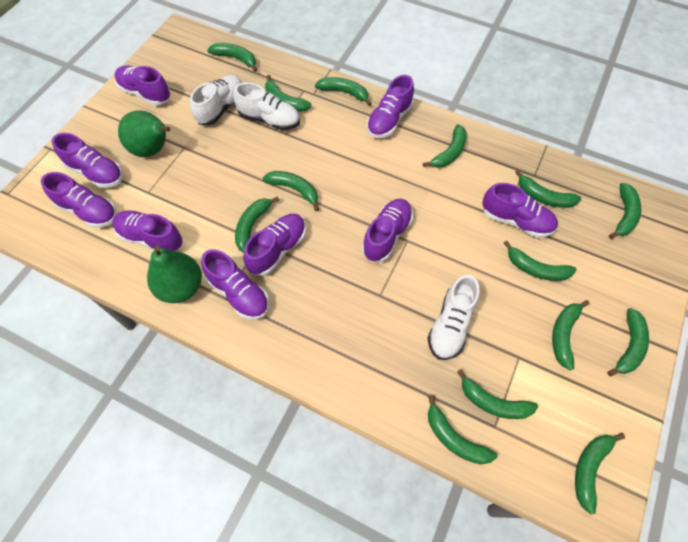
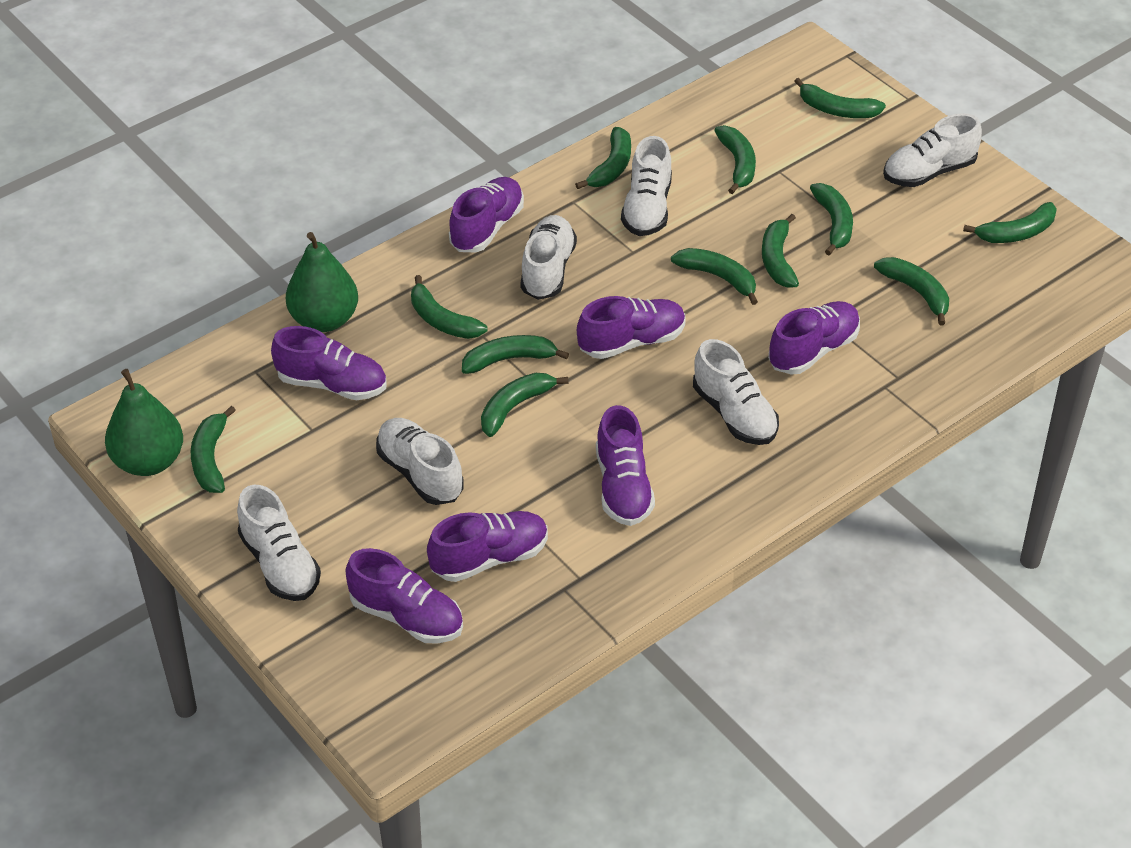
green banana: [207,43,257,72] [235,196,279,253] [263,171,319,211] [265,75,312,112] [315,77,371,106] [423,124,467,168] [428,395,497,464] [457,369,538,419] [504,241,576,281] [515,169,581,208] [552,300,590,371] [575,433,625,515] [607,308,649,376] [609,183,641,239] = 14 -> [191,406,236,493] [411,275,487,339] [462,335,569,374] [481,373,569,437] [575,127,631,189] [671,248,758,305] [714,125,756,194] [762,214,799,288] [794,78,886,118] [810,183,853,255] [874,257,949,325] [963,202,1057,243] = 12
purple shoe: [41,172,117,228] [52,133,123,188] [112,210,183,251] [115,66,171,106] [201,249,269,319] [243,214,306,276] [362,199,413,262] [367,75,414,138] [482,183,558,238] = 9 -> [271,326,387,400] [346,548,463,643] [427,511,548,582] [449,177,524,252] [577,296,686,359] [596,405,655,526] [768,301,860,375] = 7
white shoe: [190,75,243,125] [233,83,300,130] [427,275,479,360] = 3 -> [237,485,321,601] [376,418,464,505] [520,215,577,300] [621,136,672,236] [693,339,779,445] [883,113,982,187] = 6

